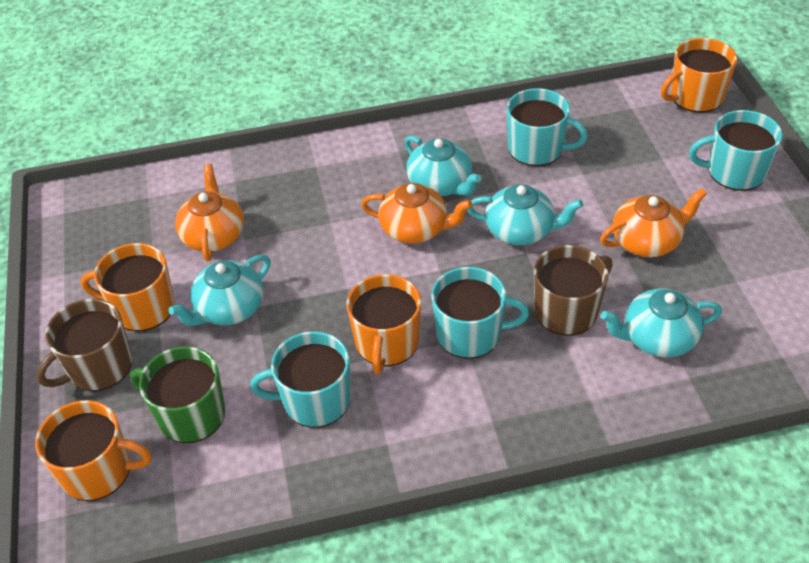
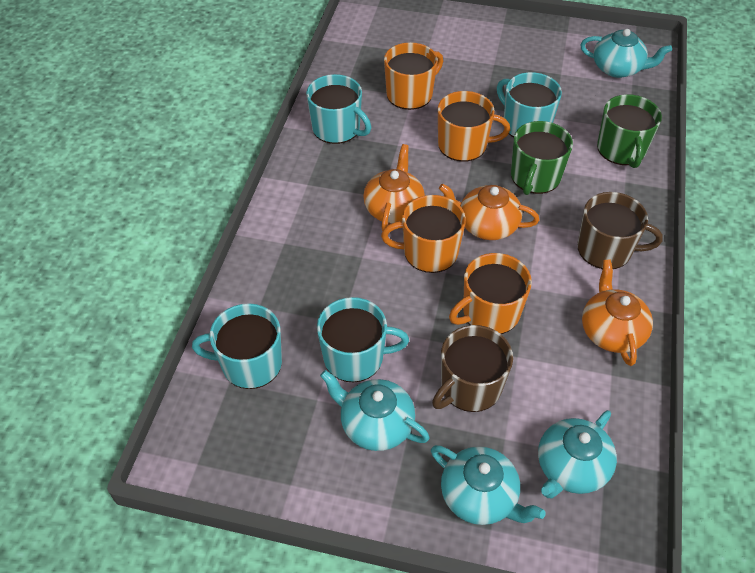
green mug: [130,346,225,443] = 1 -> [511,121,573,195] [597,94,662,168] = 2

